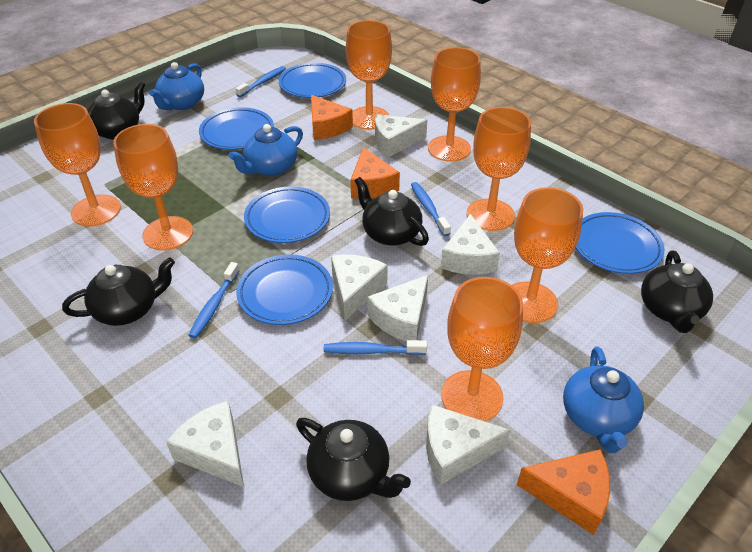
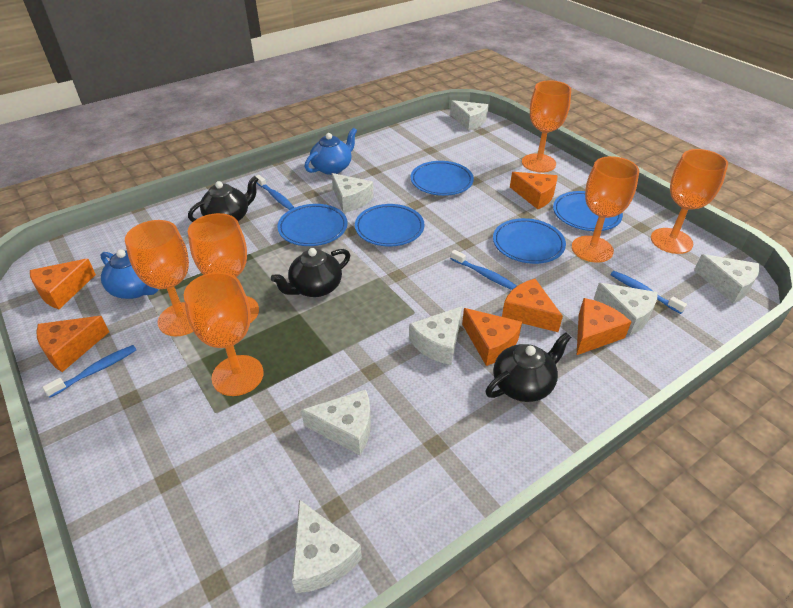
black teapot: [62,257,175,326] [87,81,145,140] [296,418,411,501] [355,177,429,246] [641,251,713,333] = 5 -> [188,176,258,222] [271,248,350,297] [486,332,571,402] = 3
blue teapot: [149,62,204,110] [228,124,303,176] [563,346,644,453] = 3 -> [100,249,159,299] [304,128,357,175] = 2
orange cheese: [311,95,353,140] [350,147,400,199] [517,449,610,535] = 3 -> [30,259,96,309] [36,316,109,372] [462,308,522,366] [502,279,563,332] [510,172,557,209] [577,298,631,355] = 6
orange goblet: [34,103,121,227] [113,124,193,250] [346,20,392,130] [428,47,481,162] [441,277,523,421] [467,107,531,231] [512,187,583,323] = 7 -> [125,220,194,336] [184,272,264,396] [188,213,259,323] [522,80,571,172] [572,156,639,263] [651,149,728,254] = 6
white cheese: [166,401,244,487] [331,255,388,321] [367,275,428,341] [375,114,427,157] [426,405,510,485] [441,214,500,275] = 6 -> [292,500,362,593] [301,390,371,455] [332,173,374,213] [409,306,462,365] [450,100,489,131] [594,283,658,336] [694,254,760,304] = 7

